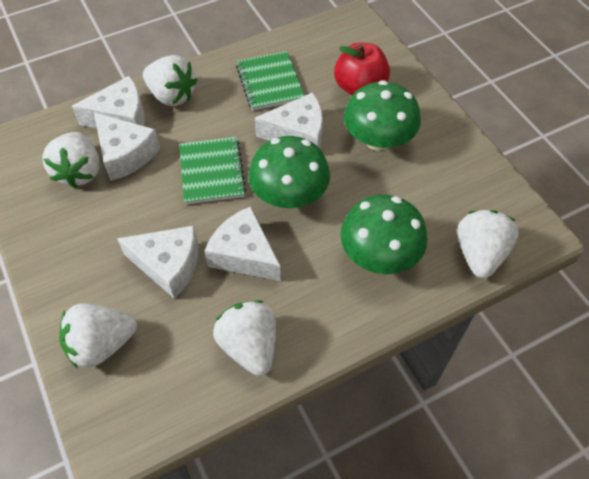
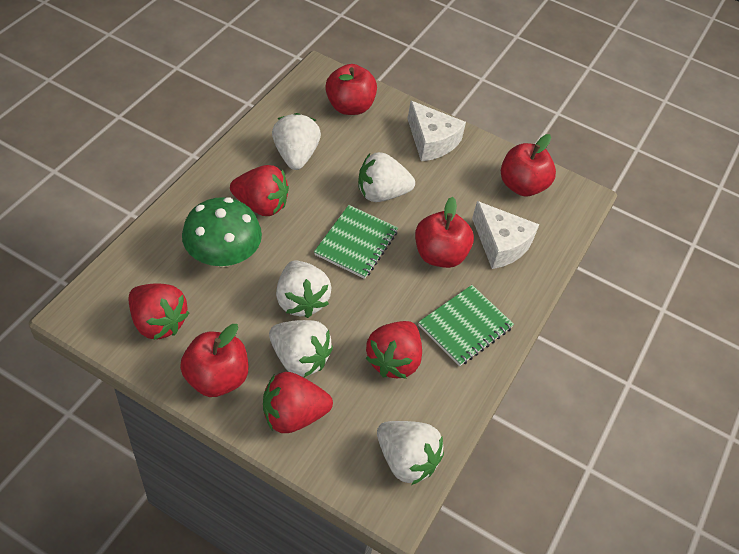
green mushroom: [249,136,330,208] [340,195,428,274] [344,80,421,151] = 3 -> [182,197,262,267] = 1
red apple: [334,42,390,95] = 1 -> [180,324,248,397] [325,64,377,115] [415,197,474,268] [501,134,556,196] = 4
red strawberry: none = 0 -> [129,283,189,340] [230,165,289,216] [263,372,333,433] [366,321,422,379] = 4
white cheese: [72,76,145,128] [94,112,160,181] [117,226,198,299] [204,206,281,281] [255,92,323,148] = 5 -> [407,101,466,161] [472,201,539,269] = 2

